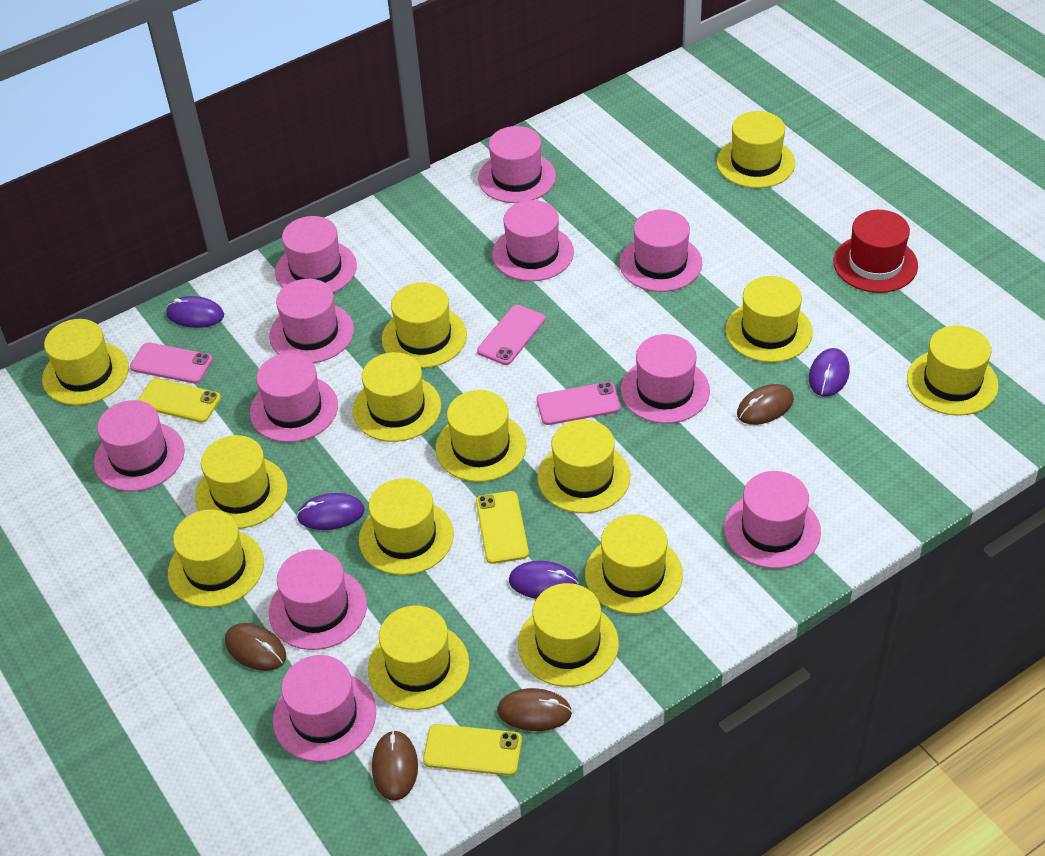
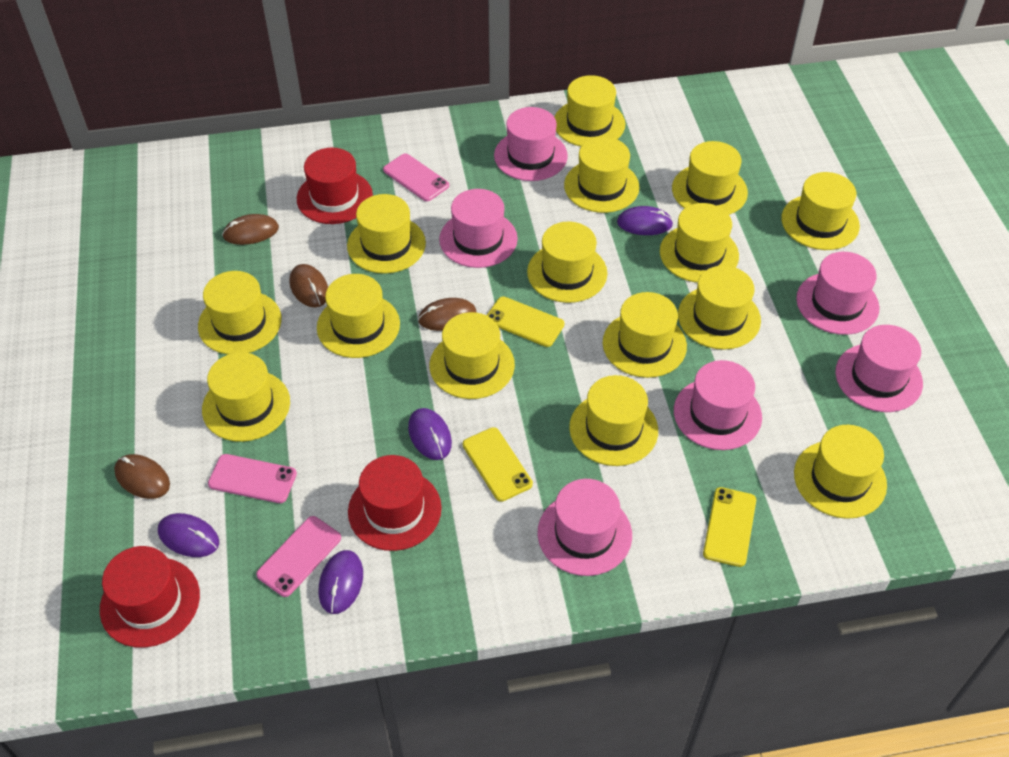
pink hat: [94,400,185,492] [250,353,338,442] [269,279,354,363] [269,549,367,650] [273,655,376,762] [275,216,357,293] [478,126,556,203] [492,200,574,281] [619,210,702,292] [621,334,710,424] [724,471,821,569] = 11 -> [439,189,518,268] [494,107,568,181] [538,479,632,576] [674,360,762,450] [796,252,880,335] [835,325,923,412] = 6
red hat: [833,210,918,293] = 1 -> [100,546,200,648] [297,148,373,224] [348,455,442,551] = 3
yellow hat: [42,319,129,405] [168,510,264,608] [195,435,288,529] [353,352,441,442] [359,478,454,575] [368,606,469,710] [382,283,467,368] [436,390,526,482] [518,583,619,687] [537,419,630,513] [585,514,683,614] [717,111,795,188] [725,276,813,362] [907,325,999,416] = 14 -> [198,271,282,355] [202,352,290,442] [317,274,400,358] [347,194,426,274] [430,312,515,399] [527,222,607,303] [555,75,625,146] [564,137,639,213] [569,375,658,466] [603,292,687,378] [660,203,739,283] [672,141,748,215] [678,266,761,350] [781,172,860,250] [794,425,887,519] = 15

